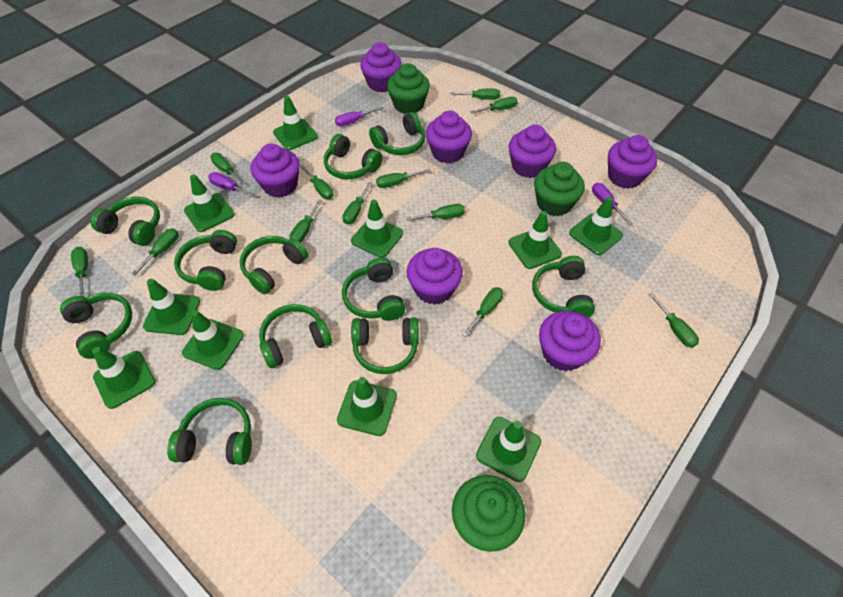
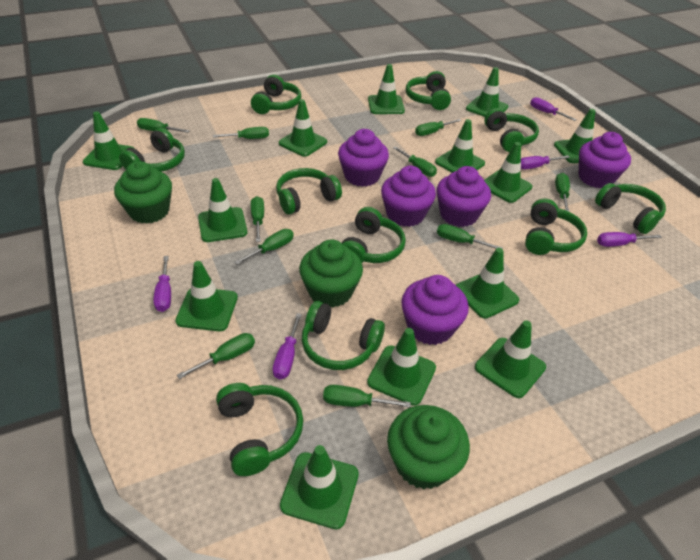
green headphones: [60,293,132,359] [91,196,160,246] [167,398,252,465] [174,230,237,291] [240,236,308,294] [259,304,332,368] [324,134,382,179] [342,257,405,321] [351,317,419,374] [369,112,425,155] [532,256,595,317] = 11 -> [119,128,185,172] [216,383,303,476] [251,75,301,114] [276,168,342,214] [302,301,385,370] [342,207,406,263] [406,71,451,110] [484,108,539,152] [525,198,587,255] [595,183,666,234] = 10
green screwdriver: [71,247,88,296] [132,228,178,275] [210,153,245,185] [290,200,322,242] [300,164,334,199] [342,182,372,225] [376,169,431,188] [406,204,465,221] [450,89,500,100] [462,287,503,337] [470,97,518,114] [649,293,699,348] = 12 -> [137,118,190,133] [177,333,255,379] [213,127,269,139] [234,229,294,265] [251,196,264,242] [323,385,411,407] [393,146,437,177] [415,119,461,136] [437,224,503,249] [555,173,570,212] = 10
green traffic cone: [92,347,155,409] [143,279,200,335] [182,310,244,370] [184,174,234,232] [273,96,318,150] [337,377,397,436] [351,200,403,258] [476,417,541,482] [509,211,562,269] [569,197,623,255] = 10 -> [83,111,135,170] [175,261,238,331] [198,178,247,242] [279,99,327,157] [280,445,359,529] [367,328,436,406] [368,64,405,114] [435,119,485,173] [456,248,519,318] [466,67,508,117] [475,320,546,398] [484,142,532,203] [554,109,595,163] = 13
purple cupcake: [250,144,300,198] [360,42,402,93] [406,248,463,305] [426,111,472,163] [509,125,556,178] [539,311,601,371] [608,135,657,189] = 7 -> [338,129,389,187] [381,166,436,227] [401,275,469,345] [437,166,491,227] [579,132,631,188] = 5
purple screwdriver: [208,172,256,198] [335,107,384,126] [592,183,632,224] = 3 -> [154,256,171,312] [273,313,302,380] [521,155,570,170] [530,97,577,121] [597,232,662,247] = 5

